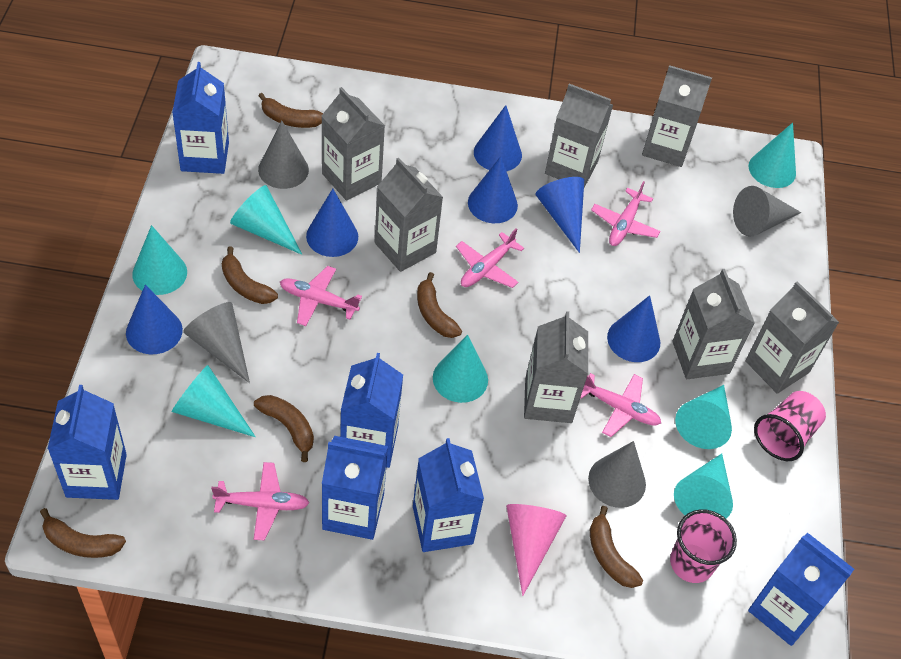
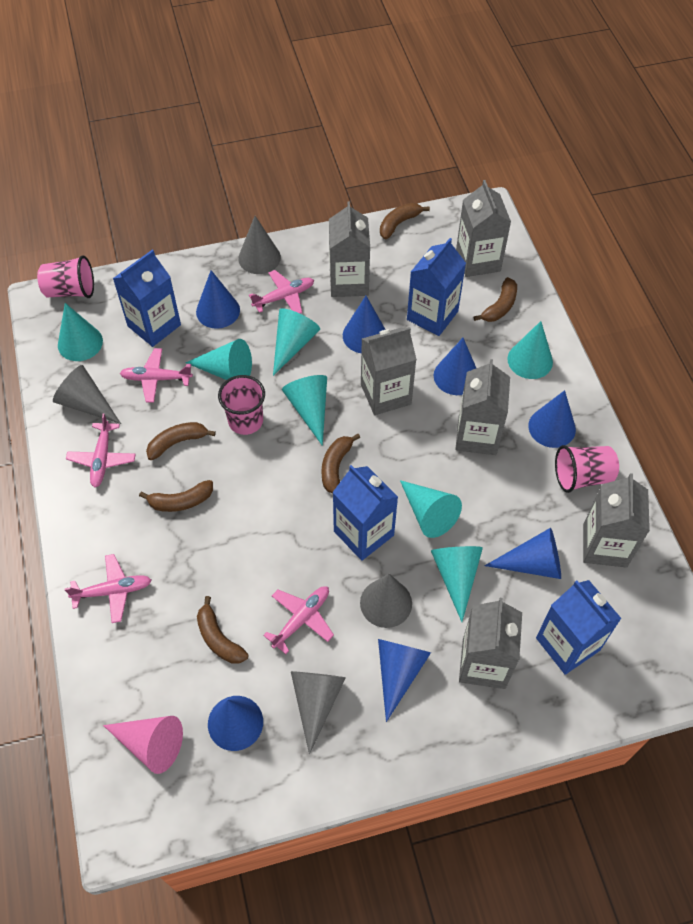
blue carton: [48,385,127,500] [172,62,229,174] [322,436,388,540] [340,353,403,468] [413,438,484,552] [748,533,854,646] = 6 -> [113,250,181,347] [332,465,398,561] [407,238,466,336] [536,580,622,675] = 4
blue cone: [126,285,183,354] [306,188,358,257] [468,156,518,223] [474,105,522,171] [535,177,584,253] [607,295,660,362] = 6 -> [196,270,240,329] [208,696,263,751] [343,296,386,353] [378,639,431,722] [434,338,476,395] [485,528,561,579] [528,390,576,448] = 7
grey carton: [322,87,385,201] [374,157,443,272] [524,311,588,423] [545,84,613,188] [642,65,712,167] [672,269,755,379] [745,281,839,394] = 7 -> [329,201,370,297] [361,327,417,415] [455,359,510,455] [456,180,511,277] [459,598,522,689] [583,473,650,568] = 6
pink cup: [670,509,737,583] [754,391,826,461] = 2 -> [37,255,94,298] [218,375,265,435] [555,445,619,493] = 3

